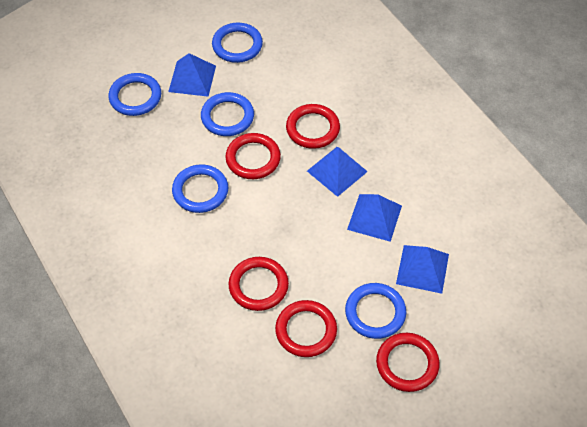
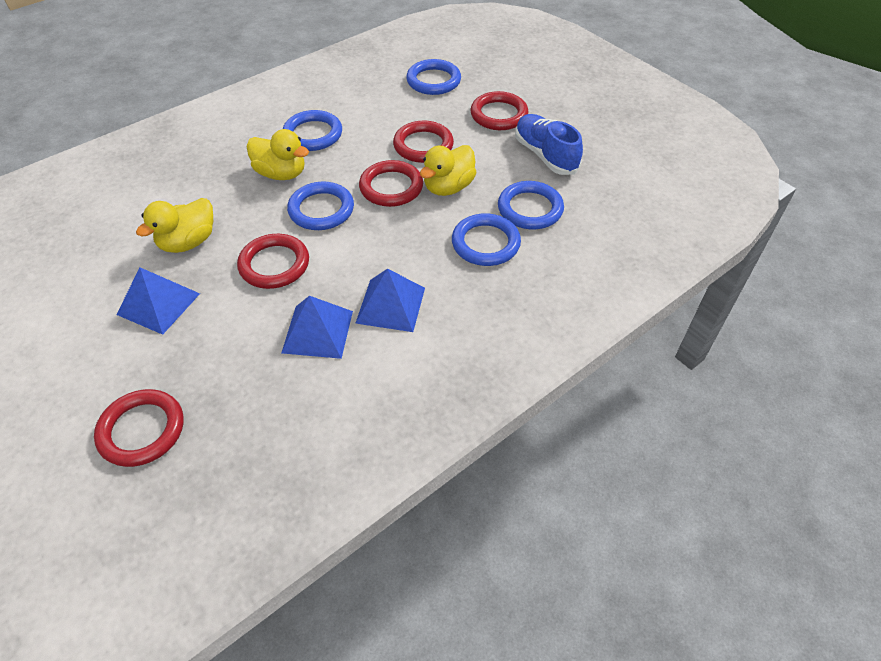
blue pyramid: [168,53,216,97] [307,147,368,197] [347,194,402,242] [396,245,449,294] = 4 -> [116,267,200,335] [282,296,353,359] [355,269,425,332] = 3
blue shoe: none = 0 -> [515,114,583,175] = 1
yellow duck: none = 0 -> [136,198,213,253] [247,129,309,180] [420,145,477,196] = 3

